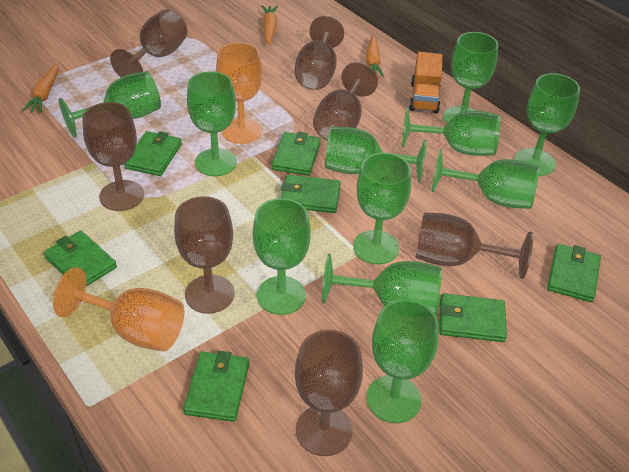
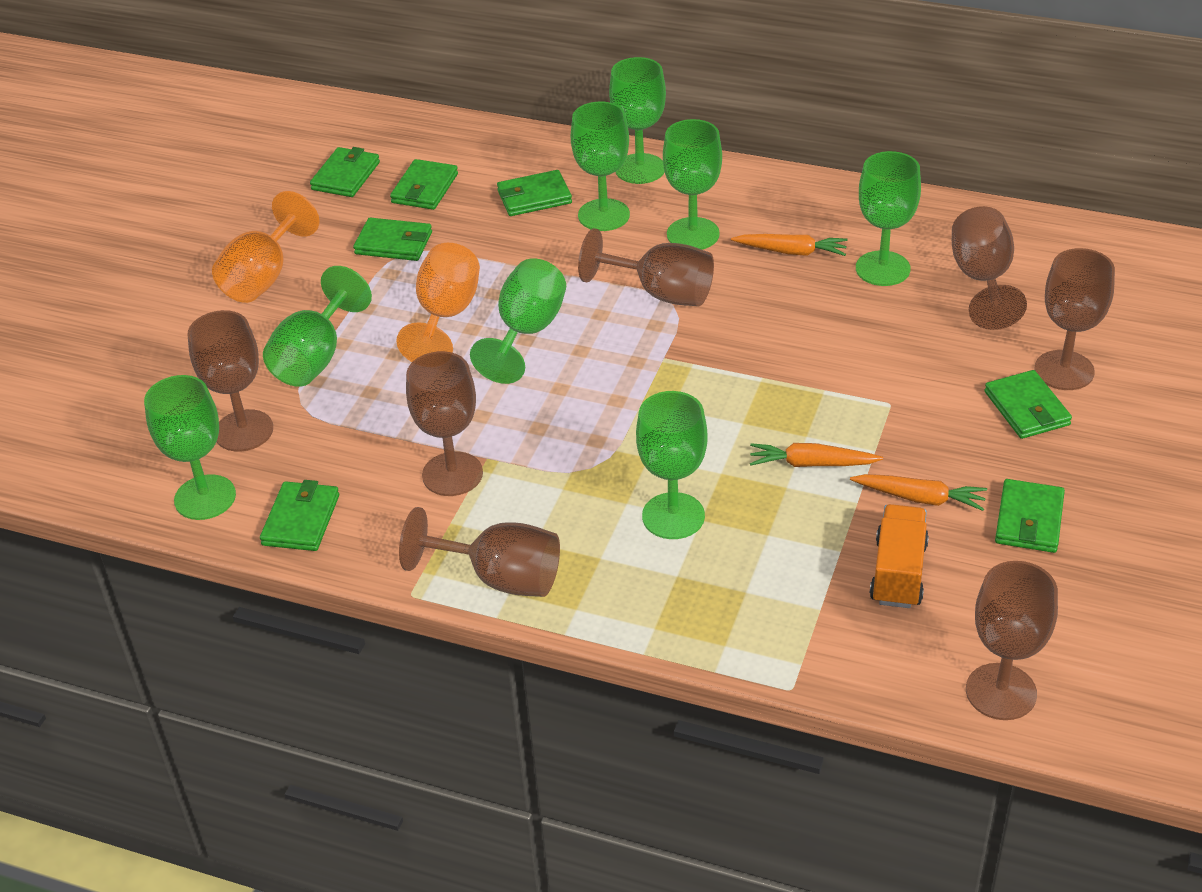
green goblet: [59,71,161,138] [187,71,237,176] [253,198,311,315] [322,254,442,316] [325,127,427,182] [353,153,411,265] [366,299,438,423] [402,107,500,156] [432,149,540,209] [443,32,498,124] [514,73,580,176] = 11 -> [144,375,236,520] [263,266,372,387] [470,258,566,384] [571,102,630,231] [609,57,666,184] [636,391,708,539] [663,119,722,250] [856,151,921,286] = 8

